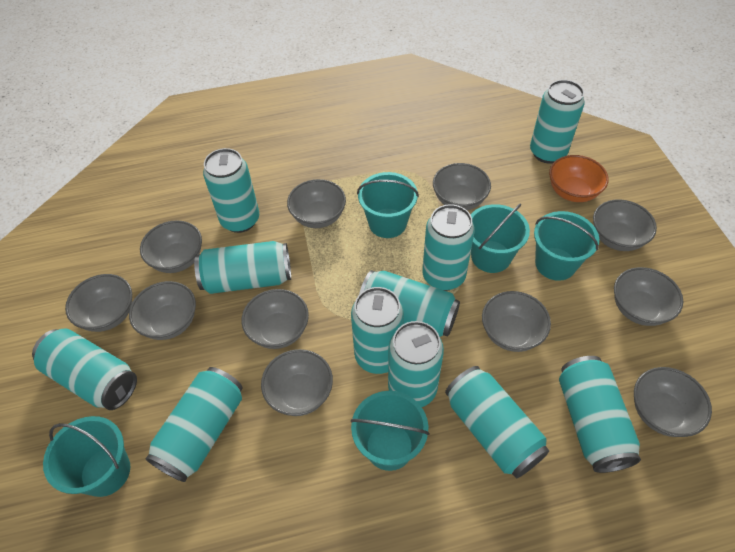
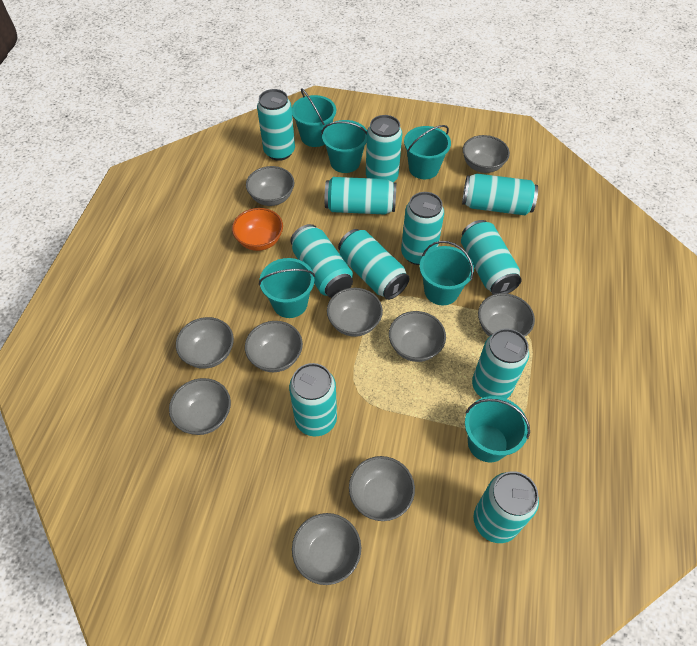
grey bowl: [65,274,132,332] [129,281,196,340] [140,220,202,273] [242,289,309,349] [261,349,333,416] [287,179,346,228] [433,163,491,210] [482,291,551,352] [593,199,657,251] [614,267,683,326] [634,367,712,437] = 11 -> [169,378,231,435] [176,317,234,369] [245,321,303,372] [246,166,295,206] [292,513,361,585] [327,288,383,337] [349,456,415,521] [389,311,446,362] [463,135,510,173] [478,293,535,337] = 10
turquoise bucket: [43,416,130,497] [351,391,430,471] [357,172,419,238] [471,204,530,273] [534,211,599,281] = 5 -> [259,258,315,318] [292,88,336,147] [321,120,367,173] [404,125,451,179] [420,241,474,306] [465,396,530,462] = 6

